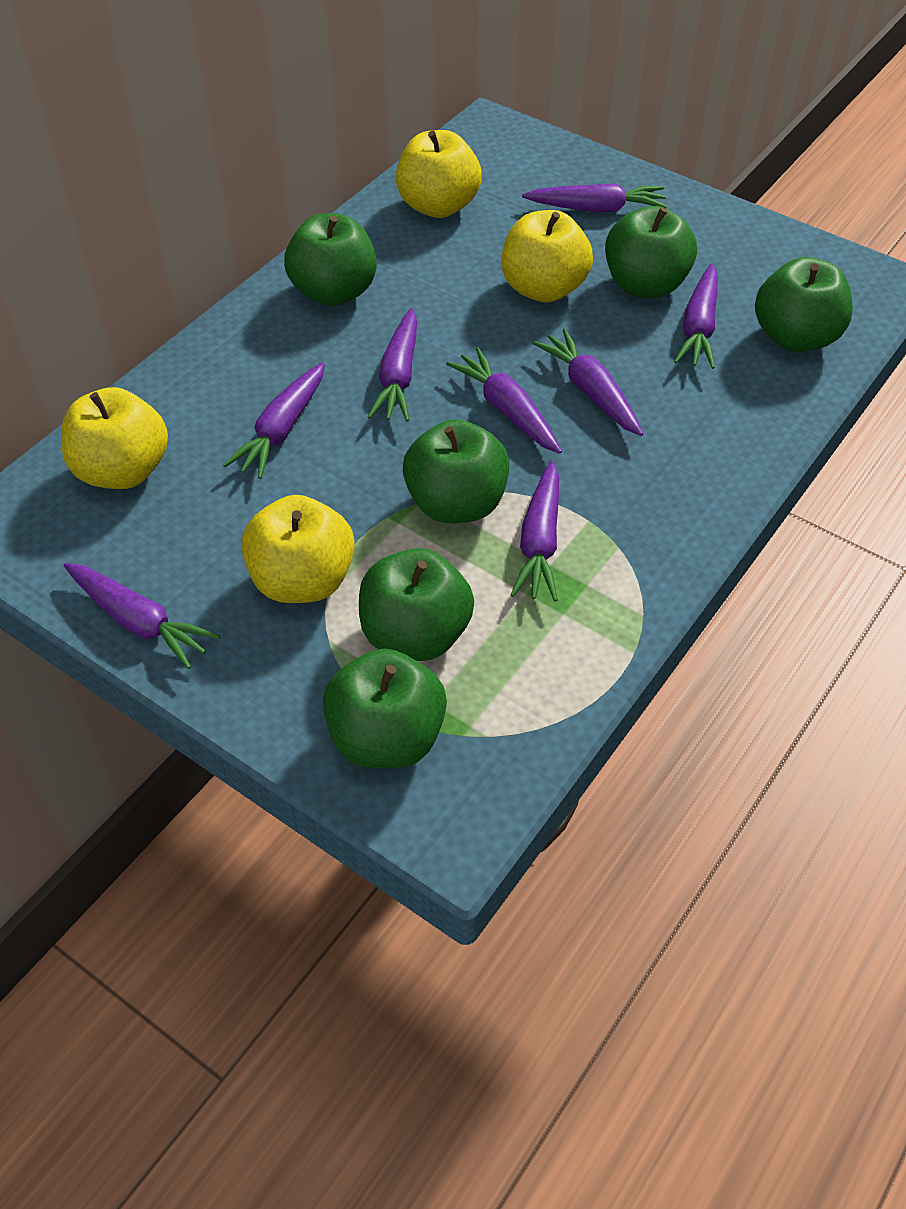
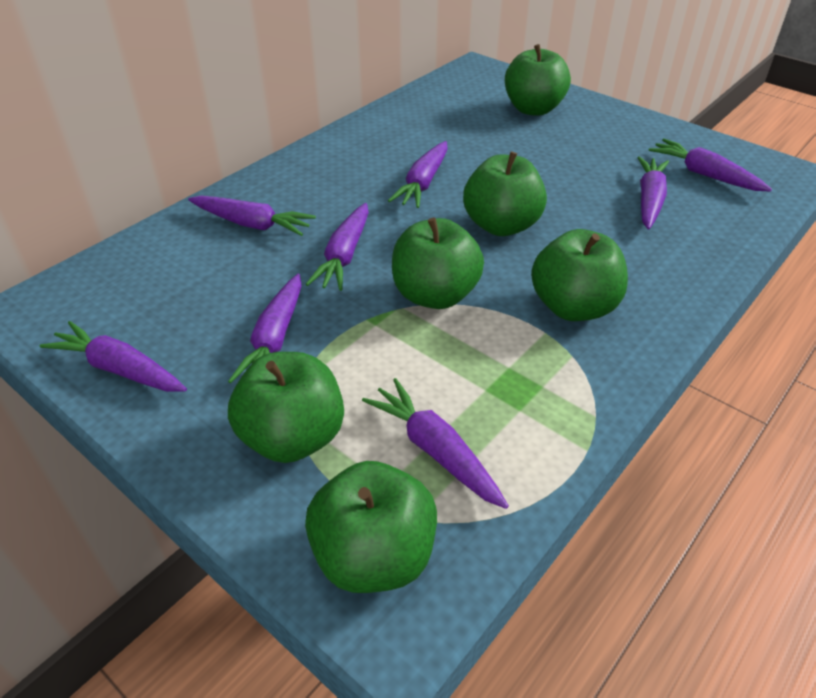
yellow apple: [61,387,168,489] [241,495,355,603] [396,130,482,218] [501,210,593,302] = 4 -> none = 0

